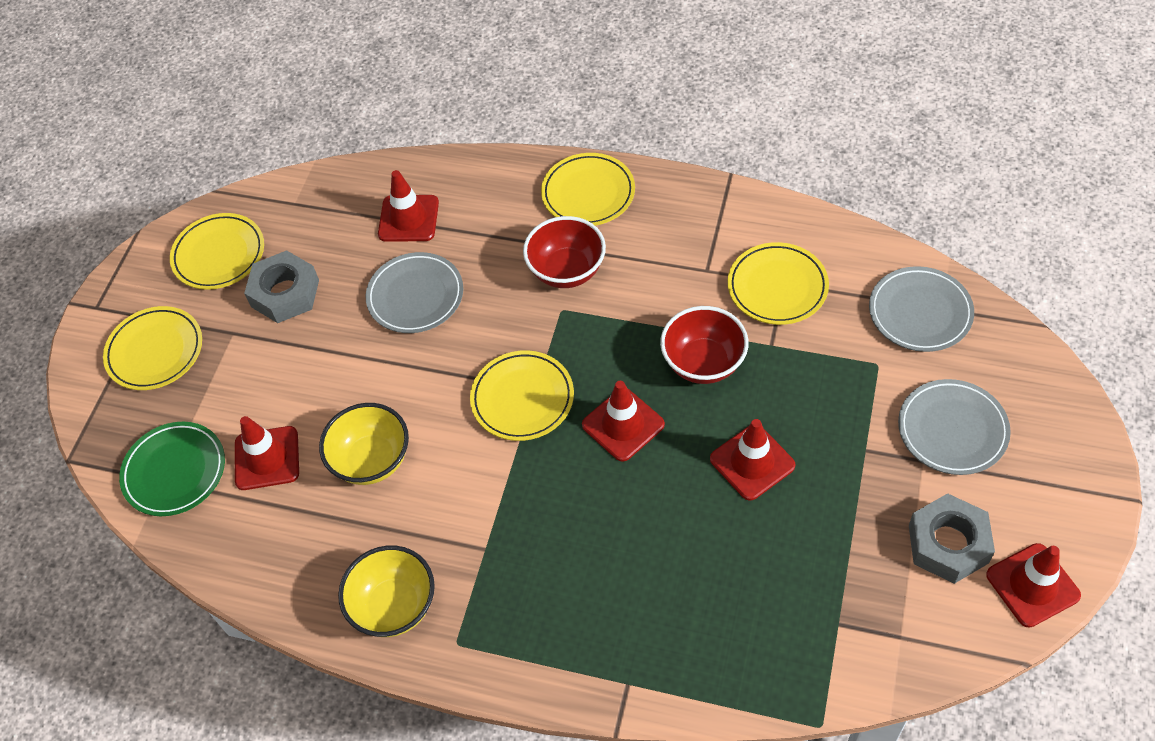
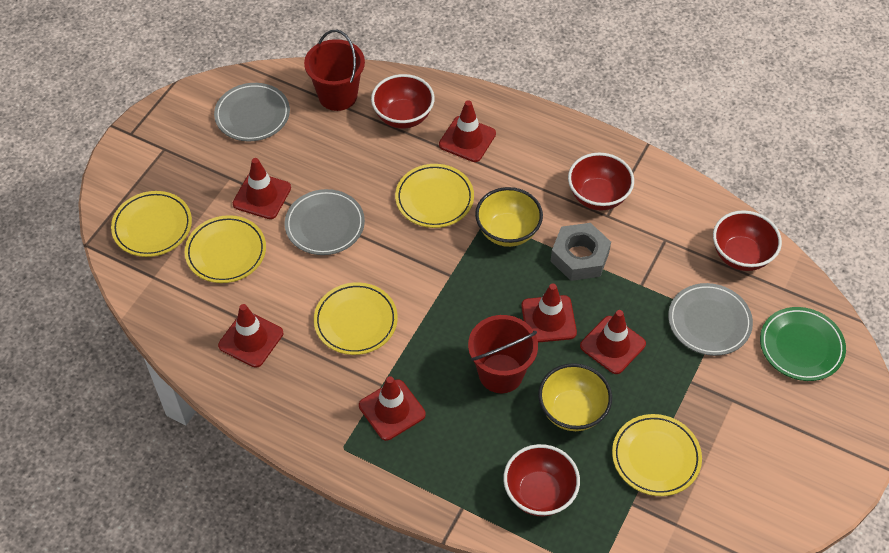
grey nut: [244,250,319,323] [909,493,995,584] = 2 -> [551,223,611,281] = 1
red bowl: [523,216,606,288] [660,306,749,384] = 2 -> [371,74,435,129] [503,444,580,516] [568,153,634,211] [713,210,782,271] = 4
red bucket: none = 0 -> [304,30,365,111] [468,315,538,393] = 2
red traffic cone: [235,416,299,490] [378,170,439,242] [582,381,665,462] [710,419,795,501] [986,543,1081,627] = 5 -> [218,304,283,368] [233,158,291,219] [359,376,426,441] [439,100,496,162] [521,283,577,343] [580,310,646,374] = 6

